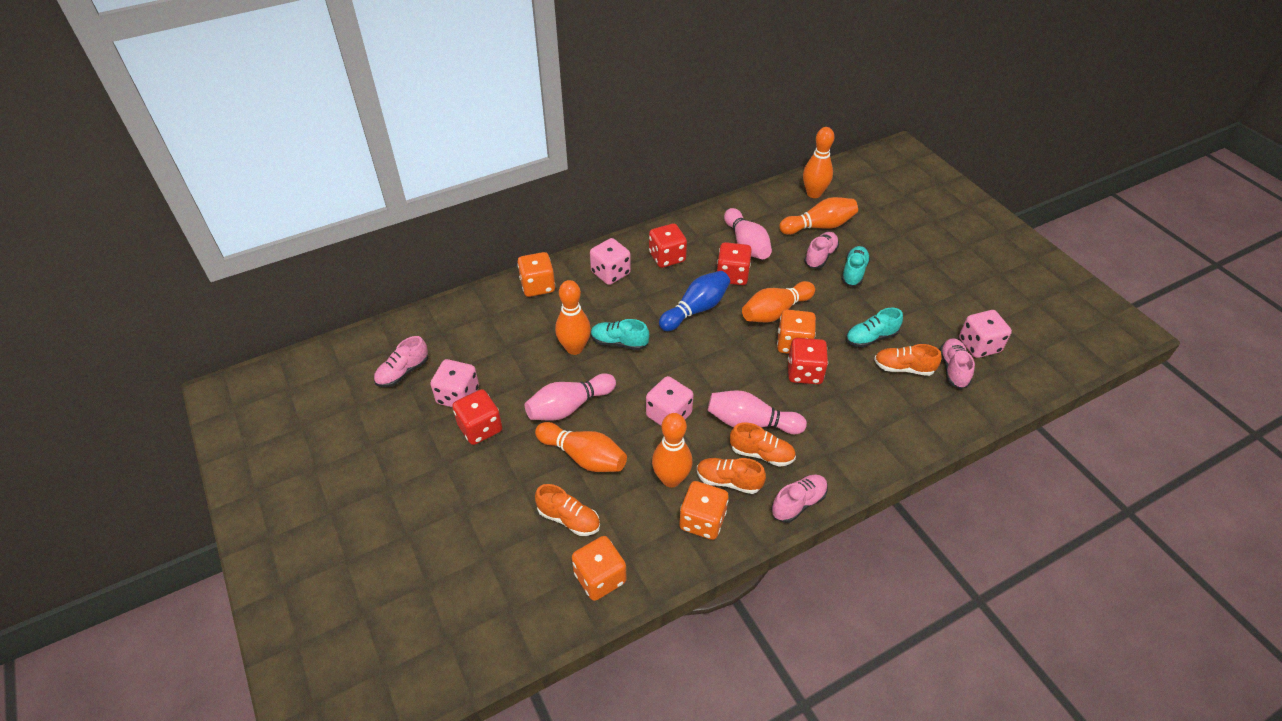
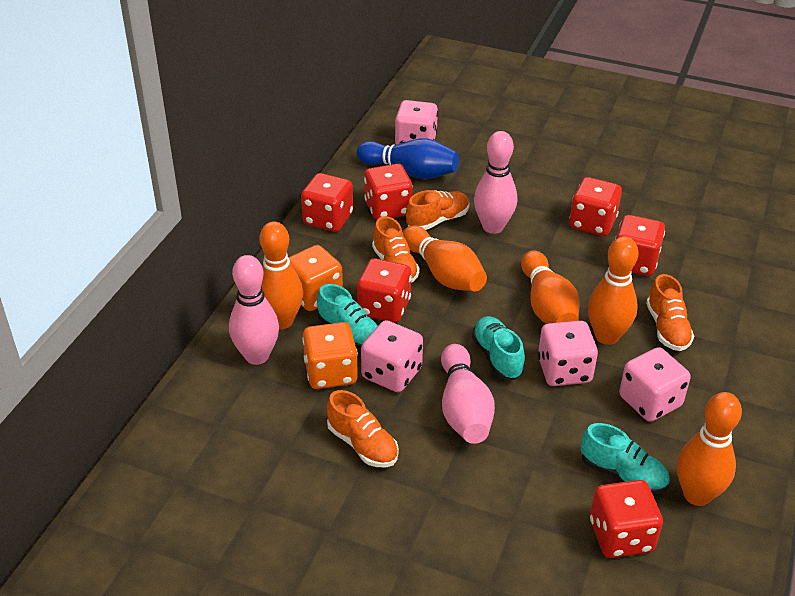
orange bowling pin: [535,422,627,472] [555,280,591,355] [652,413,692,487] [742,281,815,322] [779,197,858,235] [803,127,834,198] = 6 -> [259,221,303,330] [403,225,487,292] [521,250,580,324] [588,236,638,345] [677,392,742,506] = 5
orange dice: [517,252,555,297] [572,536,626,601] [679,481,729,540] [777,309,816,354] = 4 -> [289,245,343,311] [302,322,358,389] = 2
pink shoe: [374,336,428,387] [771,474,828,523] [804,232,839,269] [939,338,975,389] = 4 -> none = 0
red dice: [452,389,502,445] [649,224,687,268] [717,242,752,285] [788,338,828,384] = 4 -> [301,173,353,232] [357,258,412,323] [364,164,413,220] [570,177,622,236] [590,480,663,558] [615,215,665,276] = 6

